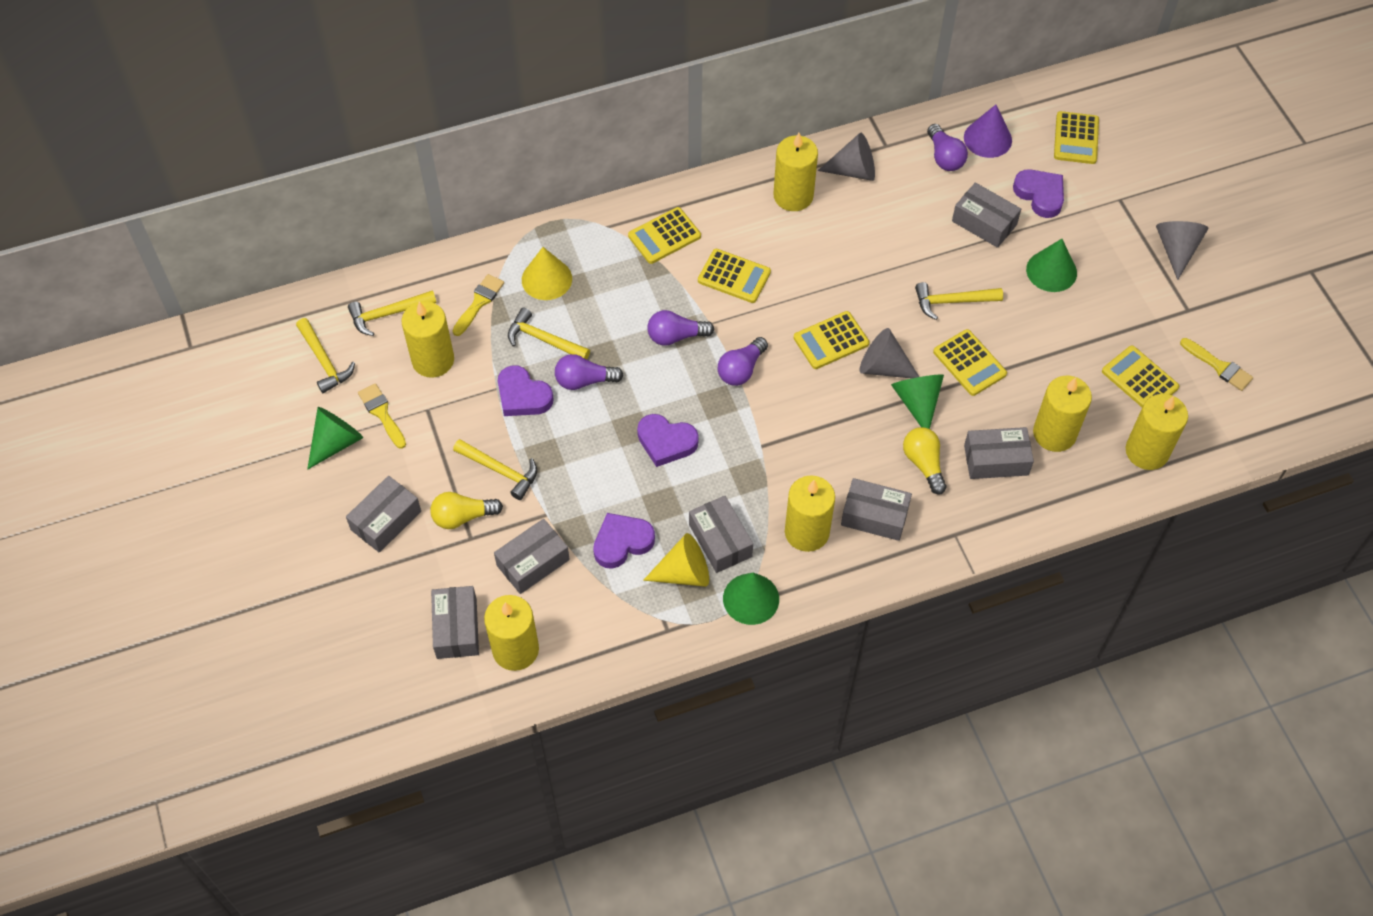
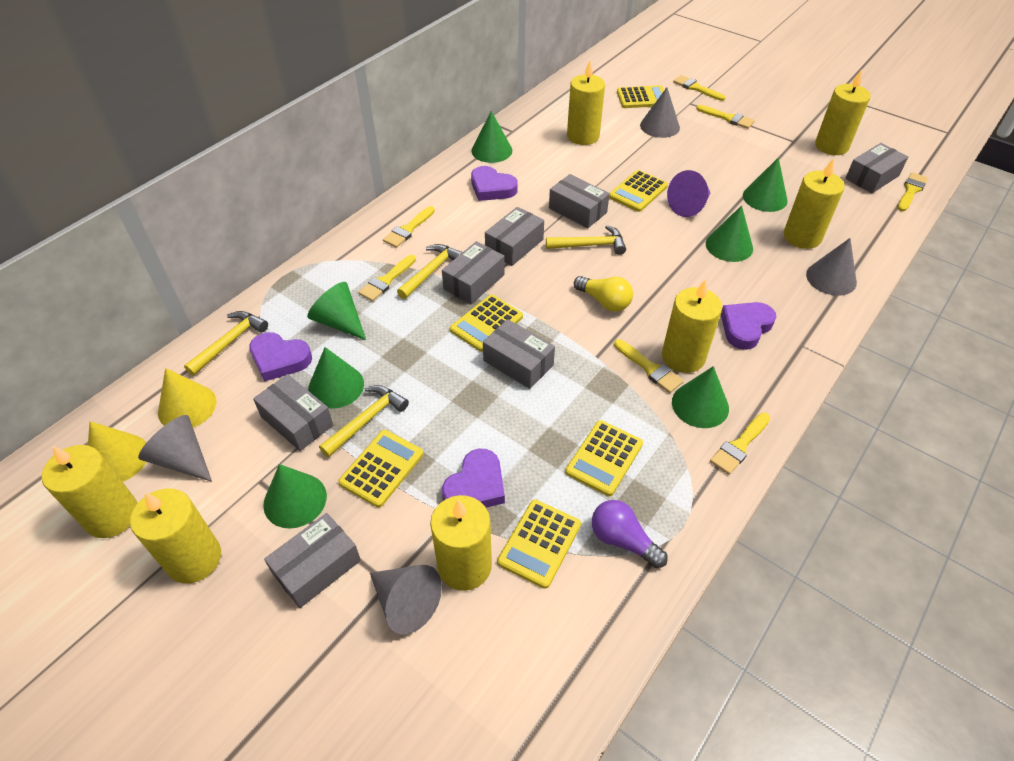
green cone: [307,407,363,470] [723,573,779,625] [891,374,944,429] [1026,239,1077,292] = 4 -> [263,464,327,528] [307,282,366,340] [308,347,364,409] [472,111,512,163] [672,366,729,428] [706,205,753,262] [743,158,788,212] = 7
grey cone: [818,133,875,181] [860,328,919,378] [1156,221,1208,280] = 3 -> [138,415,212,482] [370,565,442,634] [640,87,680,138] [806,238,857,296] = 4
purple light bulb: [555,354,623,390] [647,310,714,346] [718,337,768,386] [927,124,968,171] = 4 -> [592,500,668,568] = 1
yellow brush: [358,383,406,449] [452,274,504,336] [1180,338,1253,391] = 3 -> [358,255,416,301] [383,206,435,248] [614,339,684,393] [673,75,726,101] [696,105,755,129] [710,413,770,475] [898,172,928,211] = 7
yellow candle: [402,301,454,378] [484,595,539,671] [773,133,818,211] [785,475,835,552] [1033,376,1092,452] [1126,394,1188,470] = 6 -> [42,445,138,538] [130,489,221,583] [430,495,492,591] [567,61,605,145] [662,279,722,373] [783,158,845,249] [815,70,871,155] = 7
yellow hammer: [296,318,355,393] [348,290,436,336] [453,439,537,500] [508,308,590,360] [915,282,1003,320] = 5 -> [184,311,268,376] [319,385,409,457] [397,244,463,299] [546,225,626,255] = 4
yellow light bulb: [430,492,503,529] [903,427,946,494] = 2 -> [574,276,633,312] = 1

